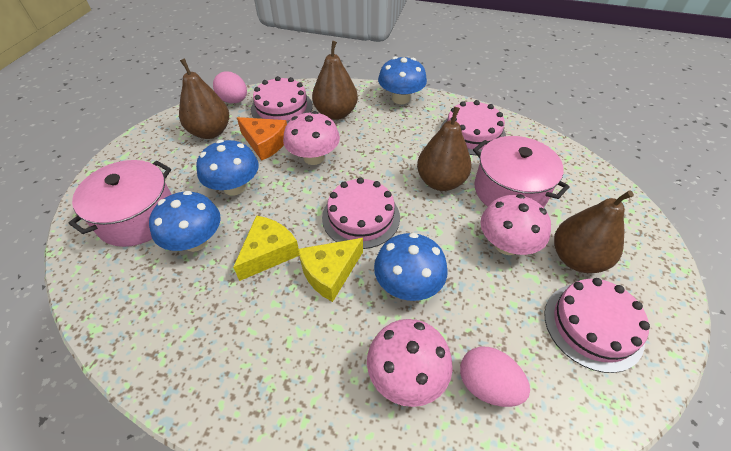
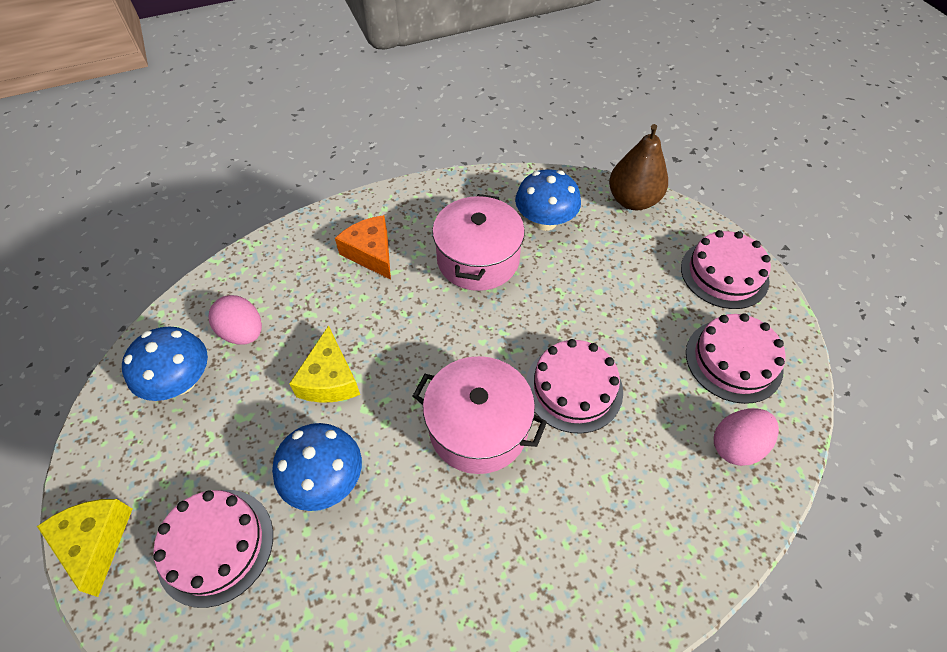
blue mushroom: [149,191,220,252] [196,140,259,196] [374,233,448,301] [378,57,427,104] = 4 -> [122,326,208,401] [272,423,362,511] [515,169,581,231] = 3
brown pear: [179,58,229,139] [312,41,358,120] [417,107,471,191] [554,190,634,273] = 4 -> [609,124,668,210] = 1
pink mushroom: [283,111,340,165] [367,319,453,407] [481,194,551,255] = 3 -> none = 0

